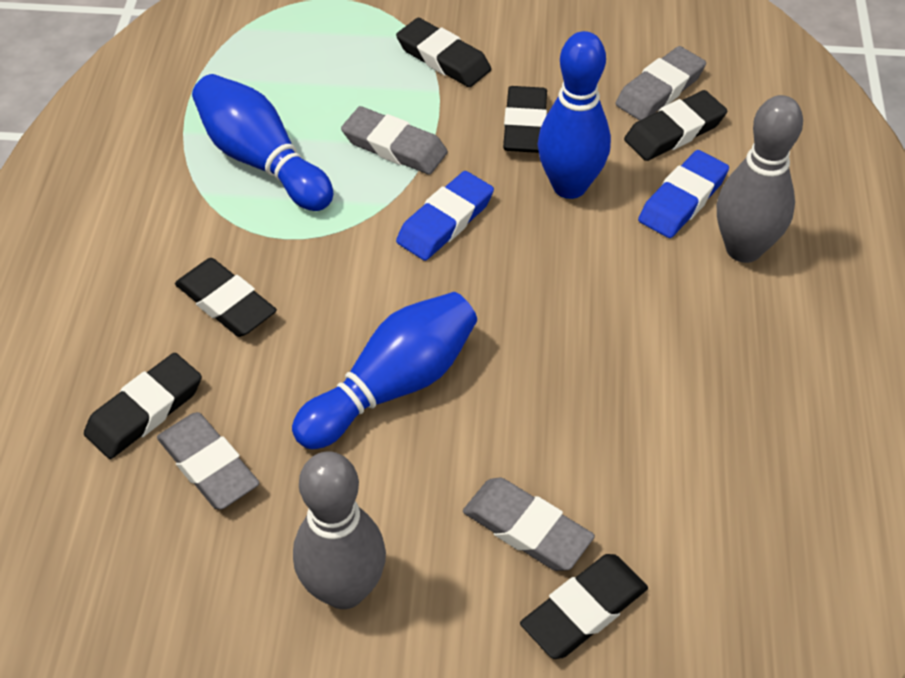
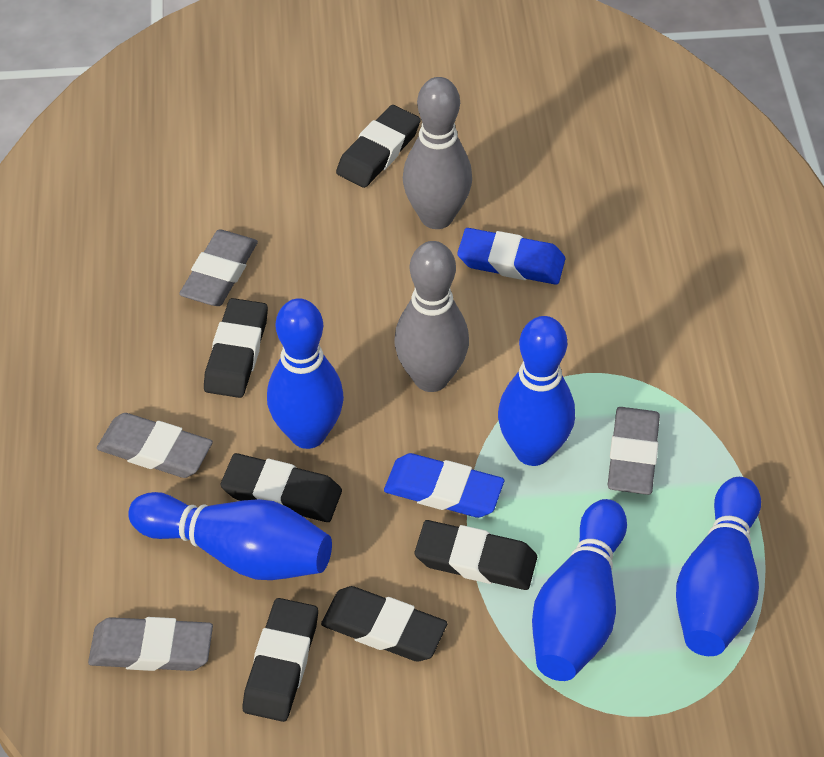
blue bowling pin: [192,74,333,211] [292,292,477,449] [538,31,611,199] = 3 -> [128,492,332,580] [267,298,344,449] [498,316,575,466] [532,499,627,681] [676,477,761,656] = 5

